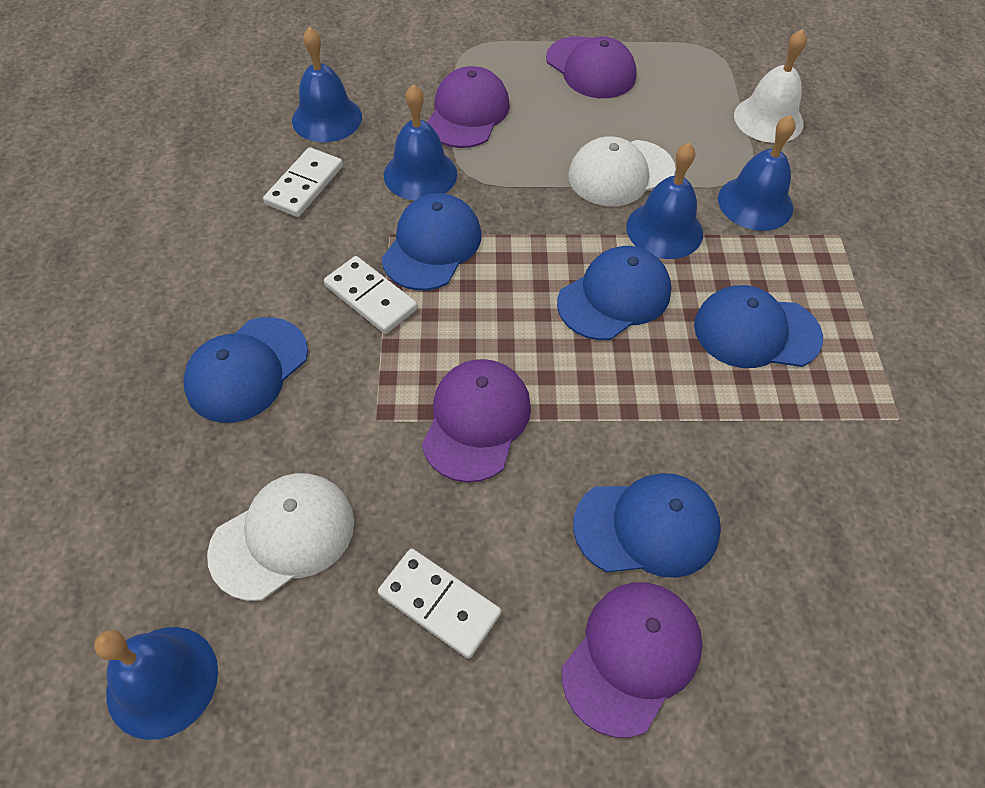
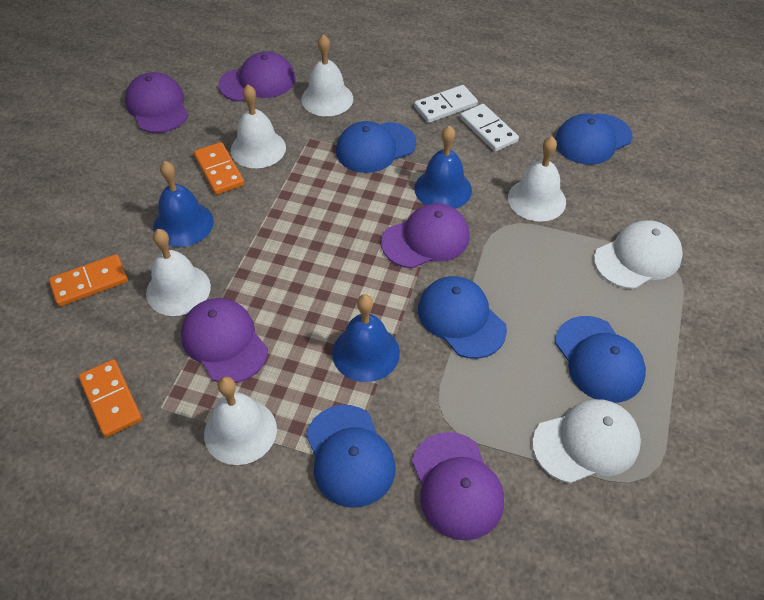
blue bell: [94,627,218,740] [292,27,362,142] [384,84,457,201] [626,143,703,259] [718,115,796,231] = 5 -> [153,161,214,247] [332,294,400,382] [414,125,472,209] = 3
orange domino: none = 0 -> [49,254,128,307] [79,359,142,437] [194,142,245,195] = 3
purple cap: [422,359,531,483] [427,66,510,148] [546,36,637,98] [562,582,703,738] = 4 -> [125,72,188,133] [181,298,268,383] [218,52,295,102] [381,203,470,268] [412,432,504,541] = 5
white bell: [734,29,807,143] = 1 -> [146,229,211,316] [204,377,277,465] [231,85,286,168] [301,34,353,116] [508,136,566,222] = 5
white domino: [263,147,343,217] [324,256,418,334] [378,548,501,659] = 3 -> [414,85,478,123] [460,104,519,152] = 2

